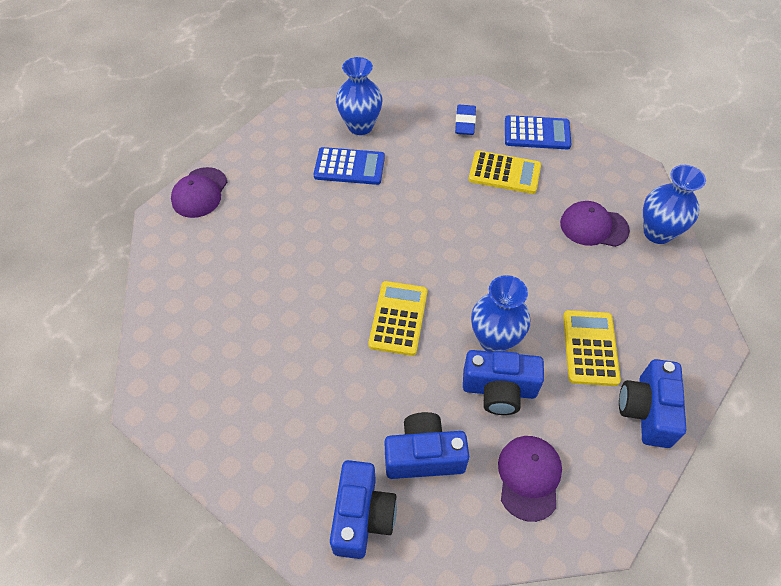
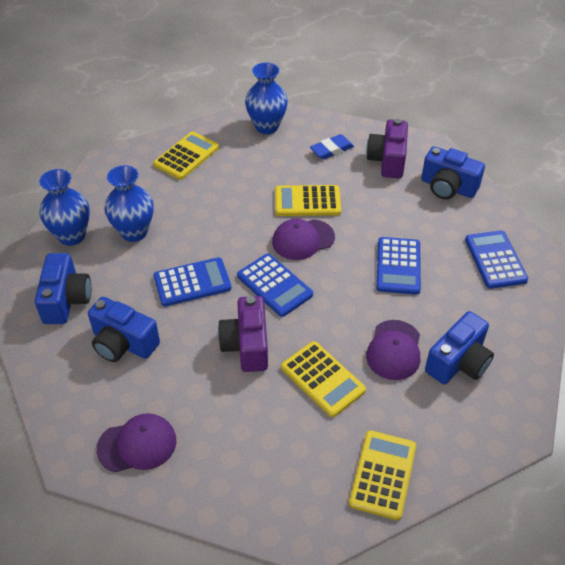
blue calculator: [314,147,385,185] [505,115,571,149] = 2 -> [154,257,232,306] [237,254,313,317] [377,237,421,295] [465,230,528,289] = 4
purple camera: none = 0 -> [218,296,268,372] [366,118,408,178] = 2
yellow calculator: [368,281,428,356] [469,151,541,194] [563,310,621,386] = 3 -> [153,131,219,180] [275,185,341,216] [281,341,366,417] [349,430,416,520] = 4

